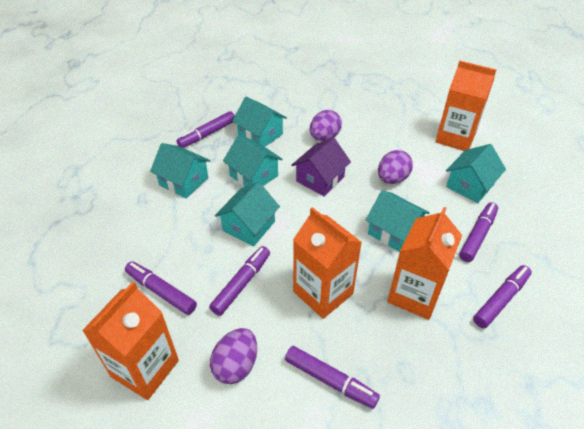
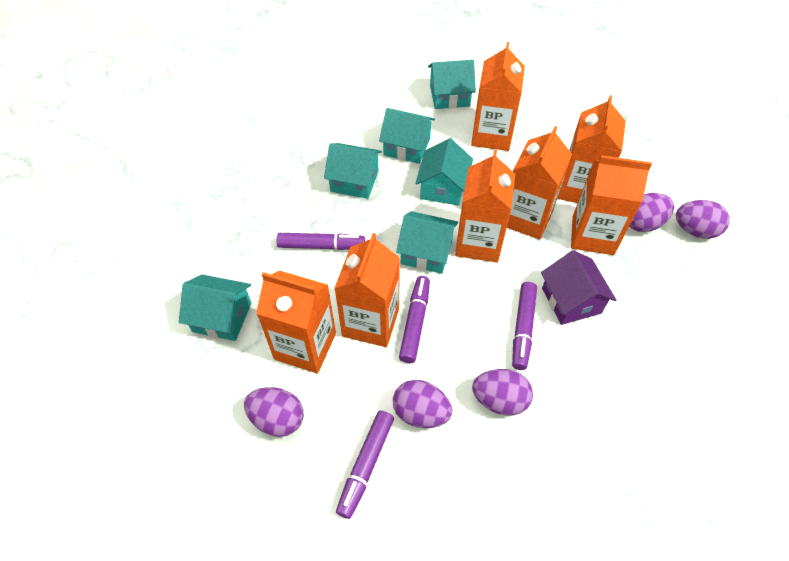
orange carton: [82,282,179,400] [293,207,362,319] [387,207,462,320] [436,61,496,151] = 4 -> [256,270,336,374] [334,233,400,347] [455,150,515,263] [471,42,525,151] [507,126,572,240] [557,95,626,203] [571,155,652,255] = 7
purple egg: [210,328,257,384] [310,110,342,141] [378,150,413,184] = 3 -> [244,387,304,437] [393,380,452,428] [472,369,533,416] [629,193,674,232] [676,200,730,239] = 5
purple marker: [125,261,197,315] [176,111,235,148] [209,246,270,316] [285,346,380,409] [459,202,498,262] [473,265,532,328] = 6 -> [276,233,365,250] [336,411,394,519] [399,276,430,363] [512,282,537,370] = 4

